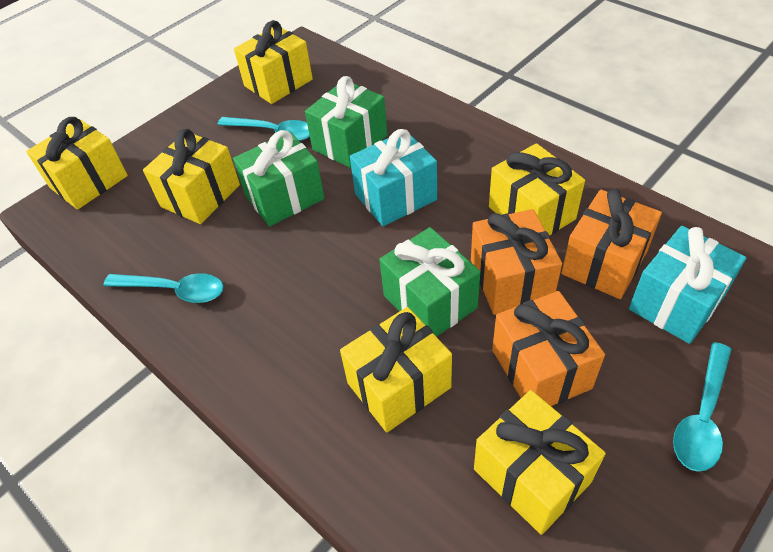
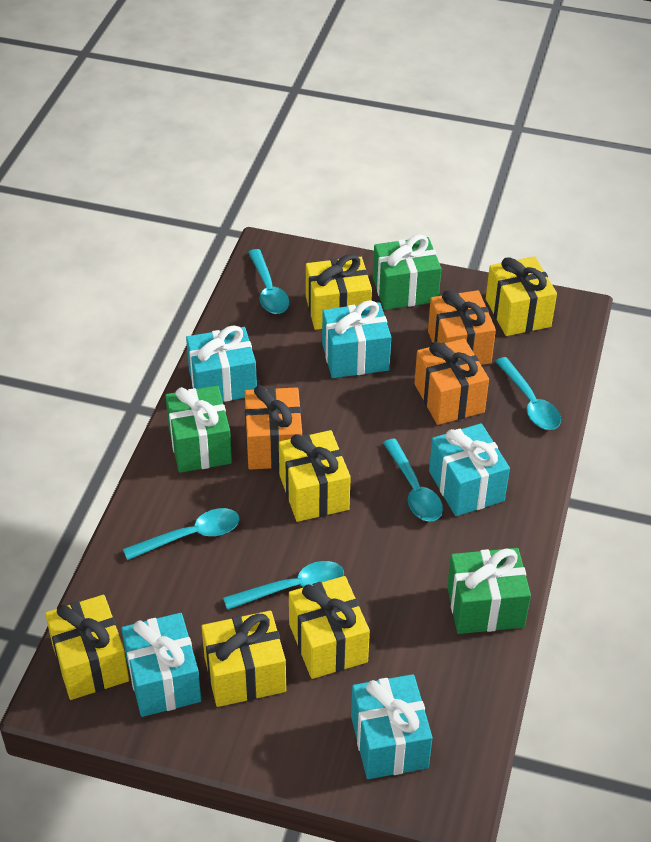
turquoise gift: [350,129,437,226] [629,226,746,344] = 2 -> [121,613,201,717] [186,325,257,402] [322,300,391,378] [351,674,433,779] [429,423,510,516] = 5
turquoise spoon: [103,273,224,303] [217,117,310,141] [673,342,732,472] = 3 -> [123,508,240,560] [223,561,344,610] [248,249,289,314] [383,439,443,522] [495,357,561,430] = 5

